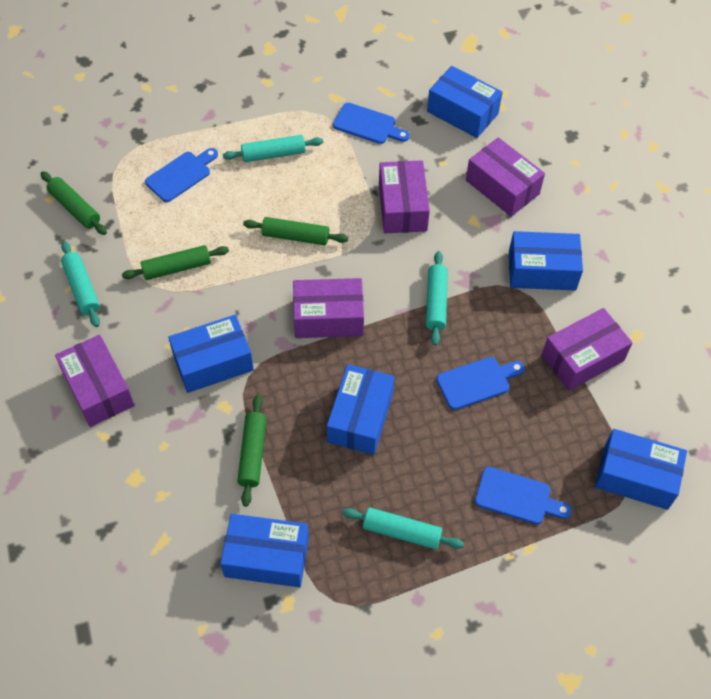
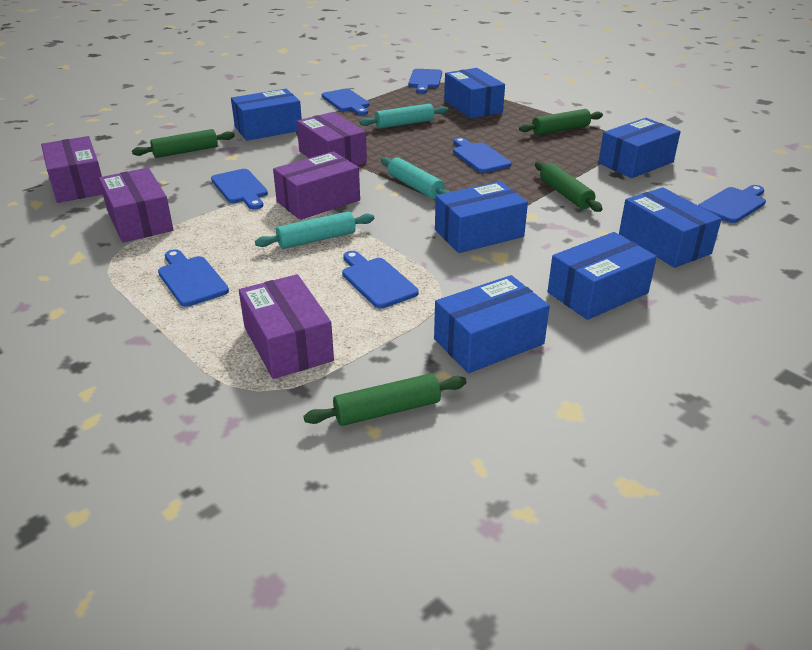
blue box: [168,315,254,393] [220,514,309,587] [327,364,394,455] [427,66,503,138] [509,231,583,290] [595,429,687,510] = 6 -> [231,89,302,141] [434,275,550,373] [435,181,528,253] [444,68,505,119] [548,232,657,320] [598,118,681,178] [619,187,722,268] = 7
blue cutting board: [145,148,218,202] [333,103,410,144] [437,357,525,410] [475,467,571,524] = 4 -> [158,249,229,307] [211,169,268,210] [322,88,369,115] [342,251,419,309] [409,69,442,93] [453,137,511,173] [698,185,766,223] = 7
turquoise rolling pin: [61,241,100,327] [223,135,323,162] [342,507,464,549] [426,251,448,346] = 4 -> [255,211,374,249] [360,103,448,129] [381,157,450,199] = 3

